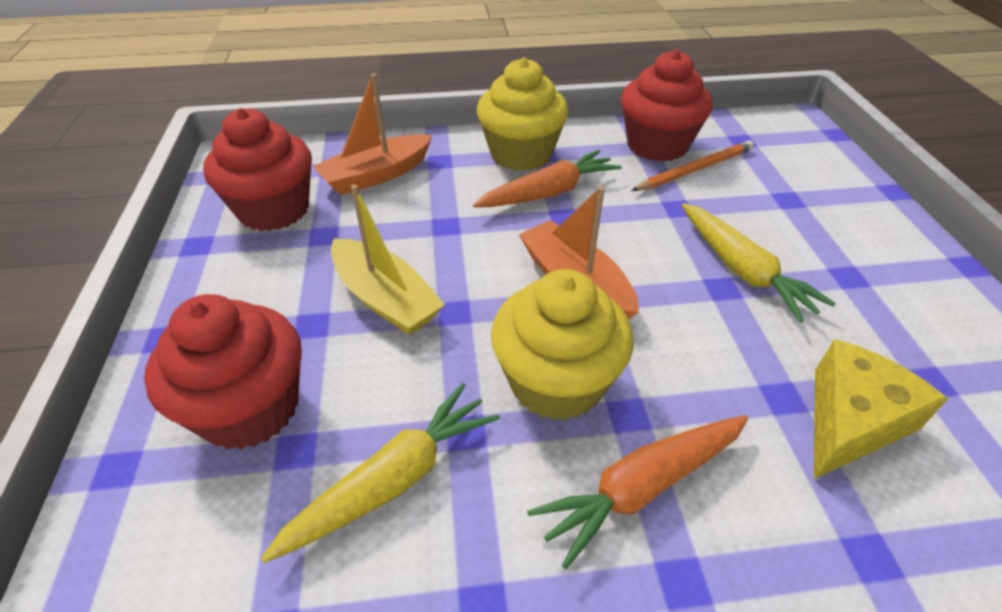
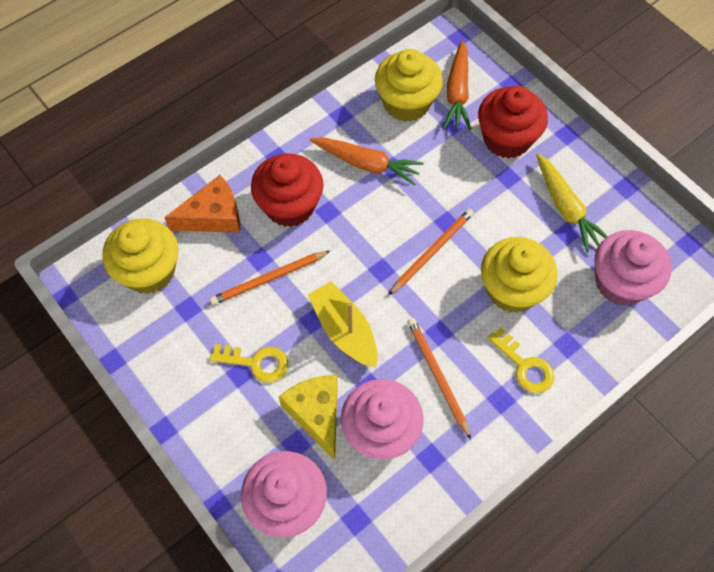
orange boat: [313,74,433,195] [519,186,639,319] = 2 -> none = 0
orange cheese: none = 0 -> [164,175,240,233] = 1
orange pencil: [631,140,754,191] = 1 -> [210,251,330,305] [389,209,474,295] [407,318,471,439] = 3
pink cupcake: none = 0 -> [241,451,327,537] [341,379,424,460] [594,230,671,306] = 3
red cupcake: [144,294,302,450] [203,108,312,231] [621,50,713,162] = 3 -> [251,153,324,227] [478,86,548,158] = 2
yellow carrot: [260,383,500,563] [682,203,836,323] = 2 -> [536,153,608,253] = 1
yellow cupcake: [477,58,568,171] [491,269,634,421] = 2 -> [102,218,178,294] [375,49,443,122] [481,237,558,313] = 3
yellow key: none = 0 -> [210,344,288,383] [488,327,554,393] = 2

